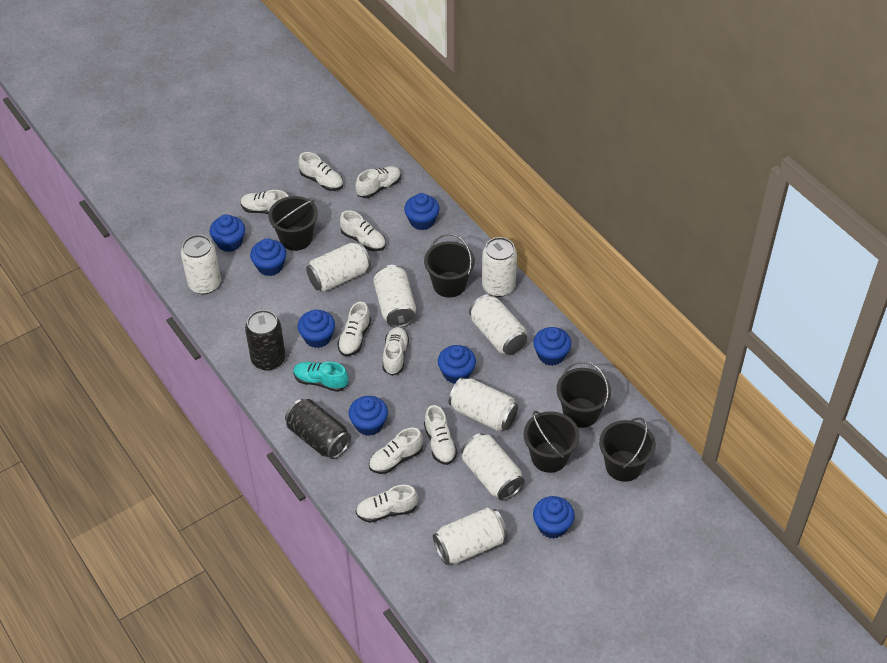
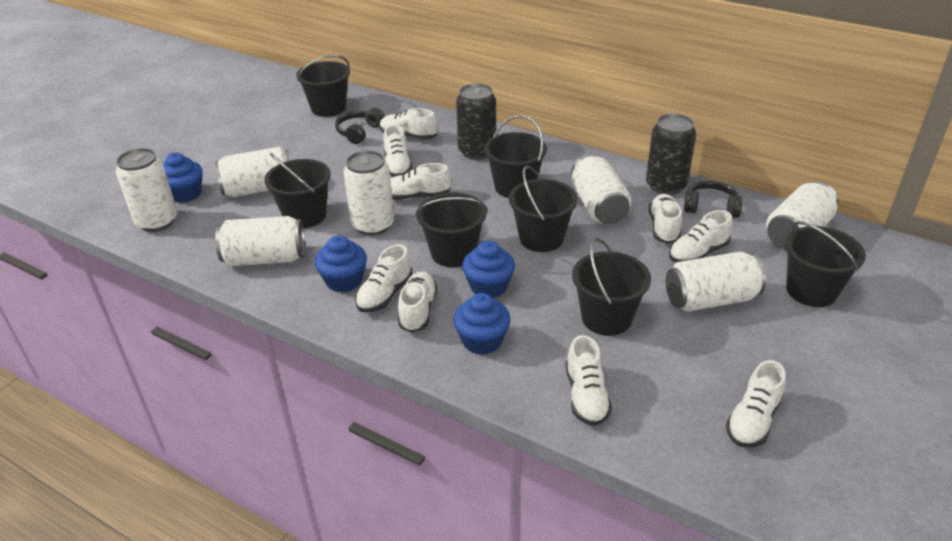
black bucket: [268,196,318,251] [424,234,475,298] [523,411,579,473] [556,361,611,428] [599,417,656,482] = 5 -> [264,153,331,228] [296,55,350,117] [415,192,488,267] [484,115,547,198] [509,165,578,252] [572,238,651,336] [785,221,866,307] = 7
black headphones: none = 0 -> [335,108,385,144] [684,181,743,218] = 2
blue cupcake: [210,214,245,252] [250,238,286,276] [298,310,335,348] [348,396,388,436] [404,193,439,230] [438,345,476,384] [533,327,571,366] [533,496,575,539] = 8 -> [163,153,203,203] [315,235,367,293] [453,293,510,355] [462,241,515,298] = 4
turquoise shoe: [293,362,348,392] = 1 -> none = 0
white can: [181,235,221,294] [306,242,371,291] [373,265,416,328] [433,508,507,565] [449,377,518,431] [462,433,525,501] [469,294,527,355] [482,237,517,297] = 8 -> [116,148,178,232] [215,147,291,197] [215,216,305,266] [343,151,394,236] [571,154,631,224] [666,252,766,312] [766,181,838,249] = 7

